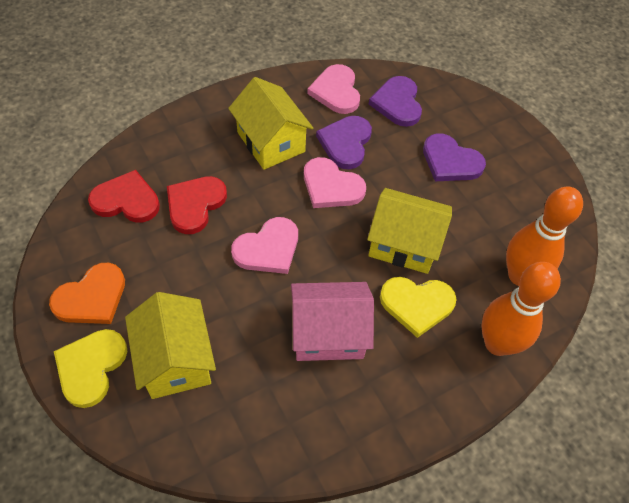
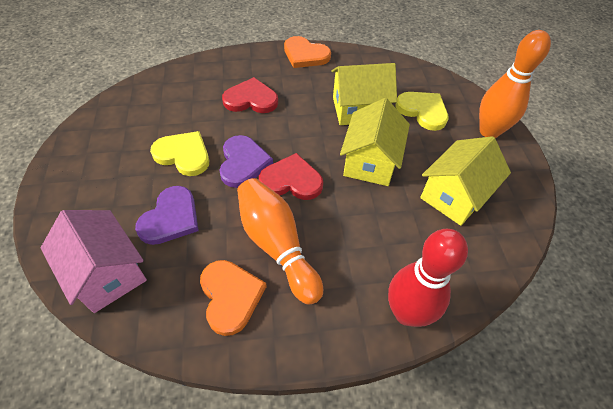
orange heart: [49,263,125,324] = 1 -> [200,260,267,336] [284,36,331,68] = 2
pink heart: [231,217,298,274] [304,157,366,208] [307,64,360,114] = 3 -> none = 0
purple heart: [316,116,372,169] [369,76,422,127] [423,133,486,181] = 3 -> [135,186,199,245] [220,135,273,188] = 2
red bowling pin: none = 0 -> [388,229,468,327] = 1

